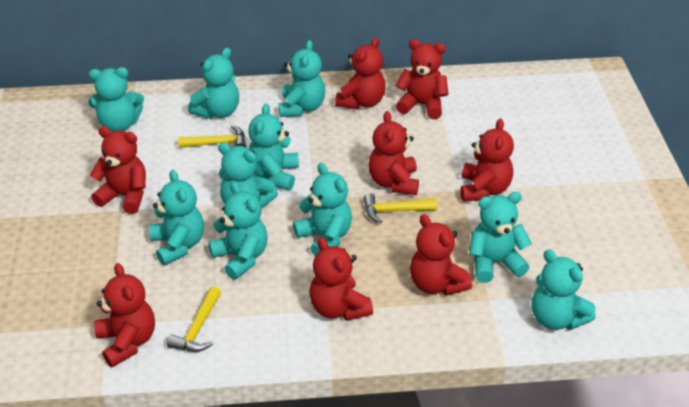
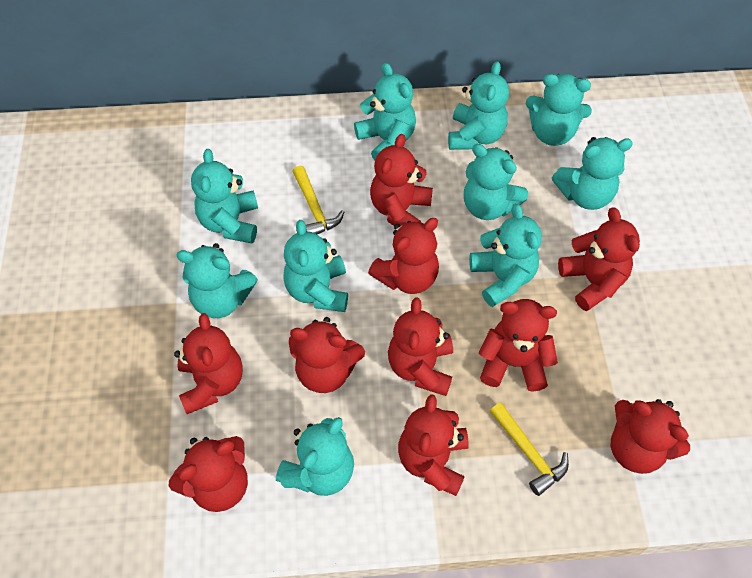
red teddy bear: [90,126,146,214] [94,263,155,367] [309,237,373,321] [335,37,386,110] [368,111,419,195] [396,39,449,119] [410,214,472,296] [460,119,514,202] = 8 -> [169,436,248,512] [174,313,243,414] [289,317,365,393] [368,218,439,294] [370,134,433,226] [388,297,453,396] [398,394,469,496] [479,299,558,392] [558,207,640,311] [611,399,690,474] = 10
yellow hammer: [167,287,221,352] [178,125,246,148] [363,193,437,223] = 3 -> [292,166,344,234] [490,402,569,496] = 2

